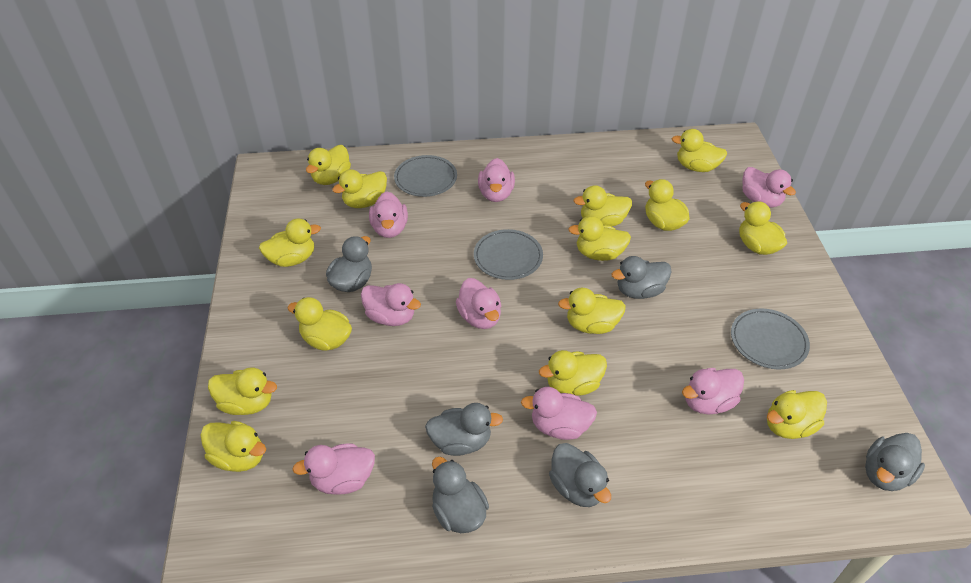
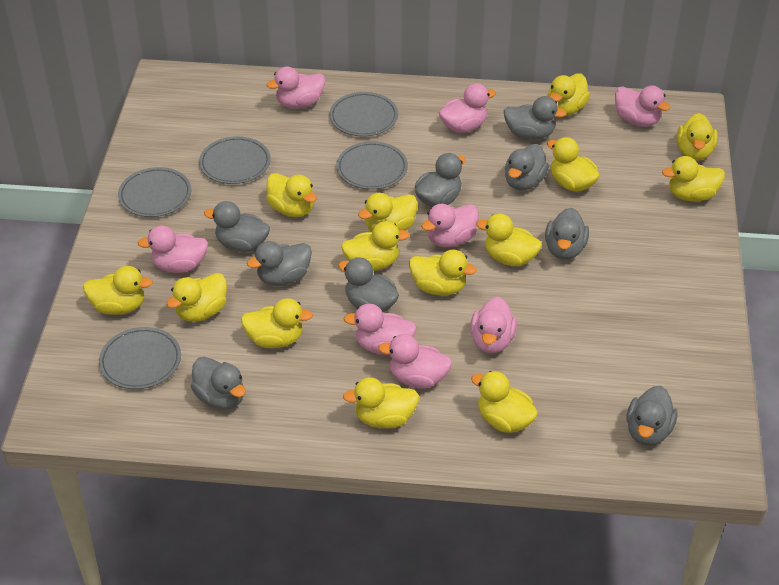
grey duck: [326,236,372,292] [425,403,503,456] [432,457,489,533] [549,443,611,507] [612,256,672,299] [865,433,925,491] = 6 -> [191,357,246,410] [204,201,270,252] [247,241,312,286] [338,257,399,312] [415,153,466,207] [504,96,567,140] [505,144,549,190] [545,208,589,260] [627,386,677,446] = 9
grey plate: [394,155,457,197] [474,229,543,280] [731,309,810,369] = 3 -> [99,327,181,389] [118,167,191,217] [199,136,271,184] [329,92,398,136] [336,141,408,190] = 5

